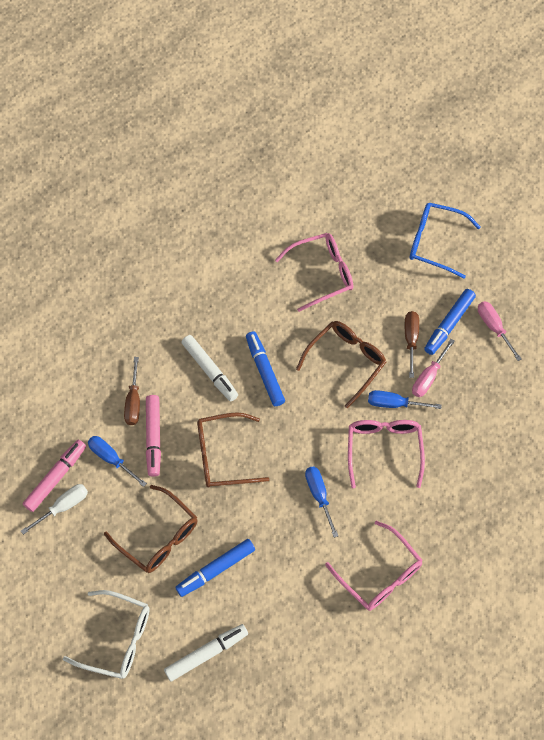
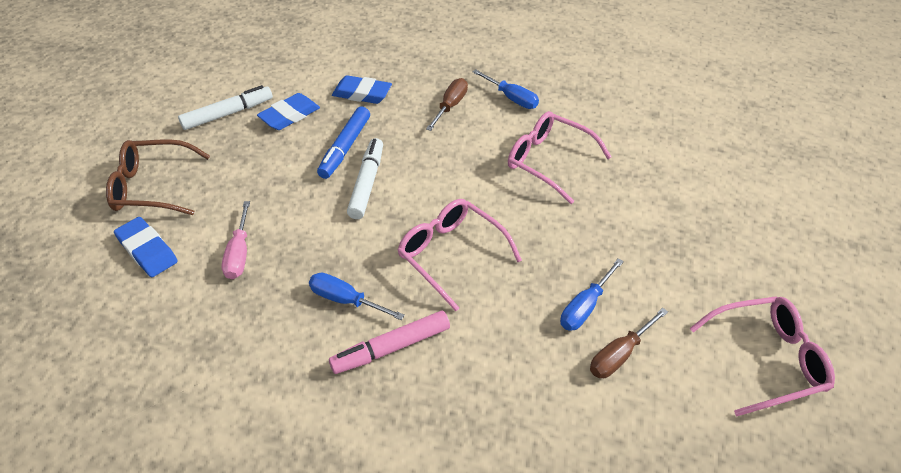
blue eraser: none = 0 -> [114,217,178,277] [257,93,320,130] [332,75,392,104] = 3
blue glasses: [410,202,481,279] = 1 -> none = 0
blue marker: [175,539,255,597] [246,331,285,406] [424,289,476,355] = 3 -> [317,106,370,179] = 1
brown glasses: [104,485,197,573] [197,412,270,487] [296,321,386,408] = 3 -> [106,139,210,215] = 1
pink marker: [23,440,86,512] [146,395,161,477] = 2 -> [329,311,450,374] = 1
pink screwdriver: [412,339,455,397] [478,301,522,361] = 2 -> [222,201,250,279] = 1
white glasses: [63,590,150,679] = 1 -> none = 0
white screwdriver: [21,484,88,535] = 1 -> none = 0

